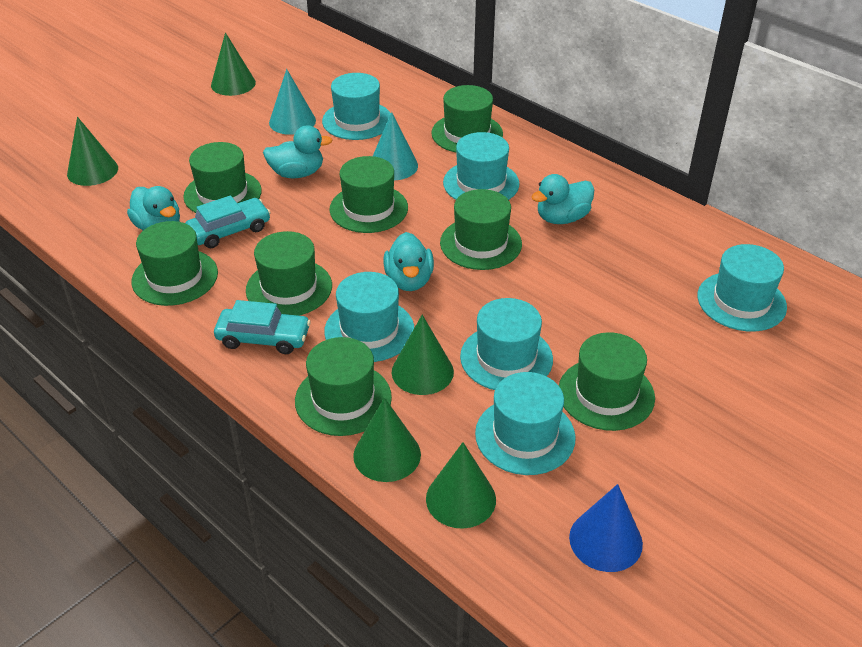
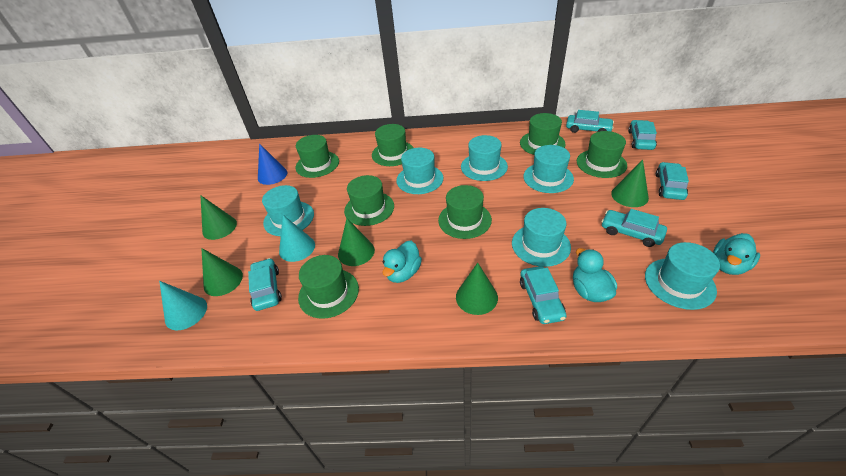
green hat: [131,221,218,306] [183,142,262,213] [246,231,332,316] [295,337,392,436] [329,156,408,233] [431,85,503,152] [440,189,522,270] [559,332,655,431] = 8 -> [295,135,339,178] [298,255,359,319] [344,175,394,226] [372,124,414,166] [438,185,492,239] [520,113,566,155] [577,131,627,178] = 7
turquoise car: [185,195,271,248] [214,300,311,354] = 2 -> [248,258,282,311] [520,266,566,324] [566,110,614,133] [601,209,667,247] [628,120,657,150] [656,162,689,200] = 6
turquoise duck: [127,186,180,230] [263,125,332,178] [383,232,434,291] [532,174,594,224] = 4 -> [383,241,422,283] [573,248,617,302] [713,233,760,275] = 3

